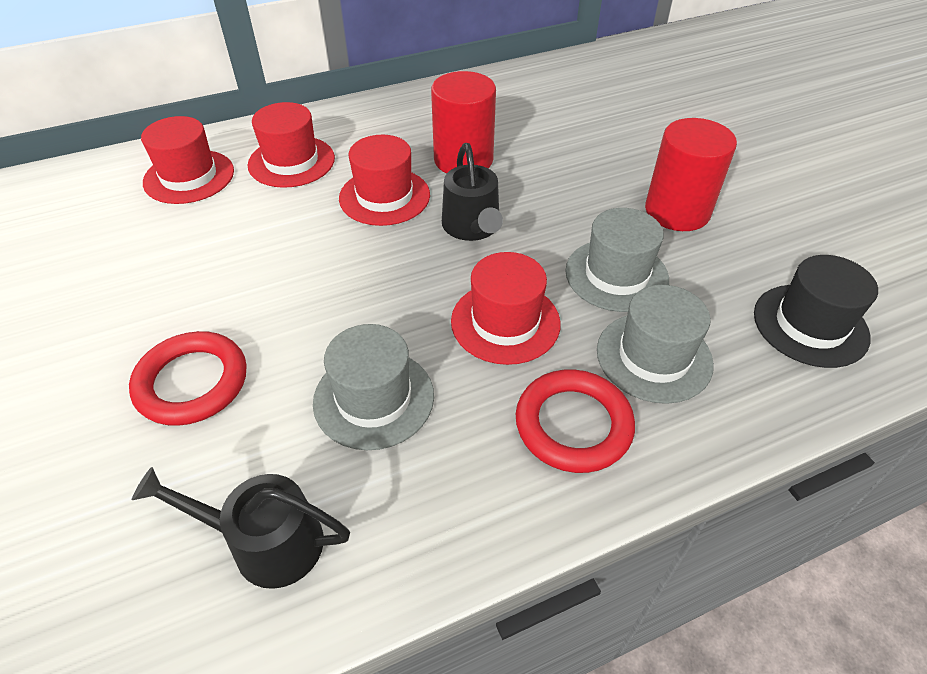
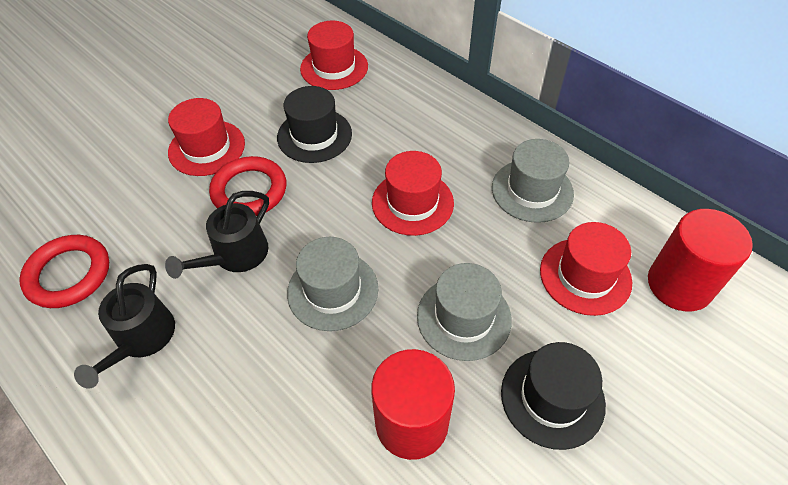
black hat: [754,255,878,368] = 1 -> [277,86,352,163] [501,342,606,450] = 2

